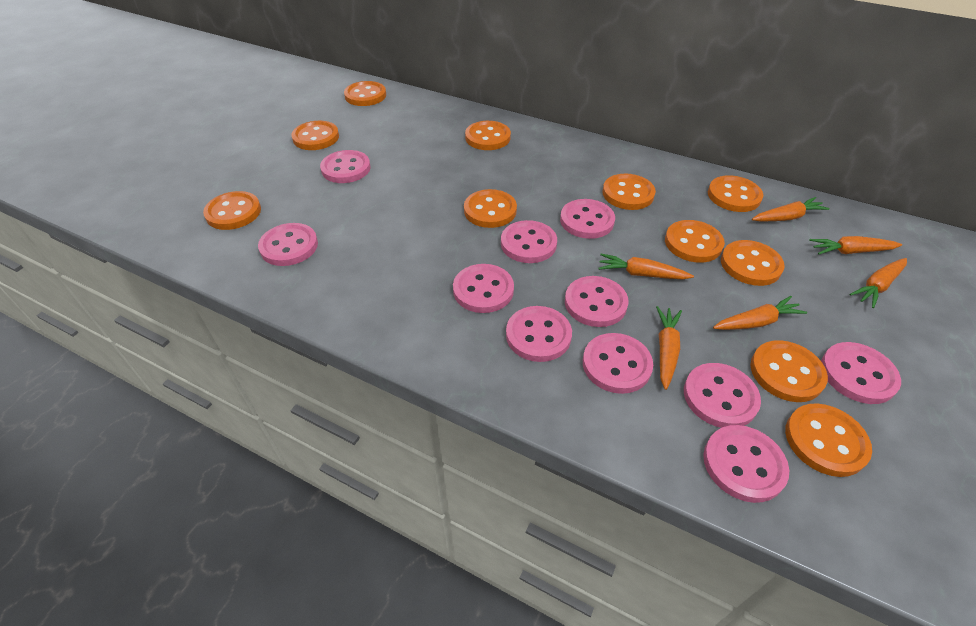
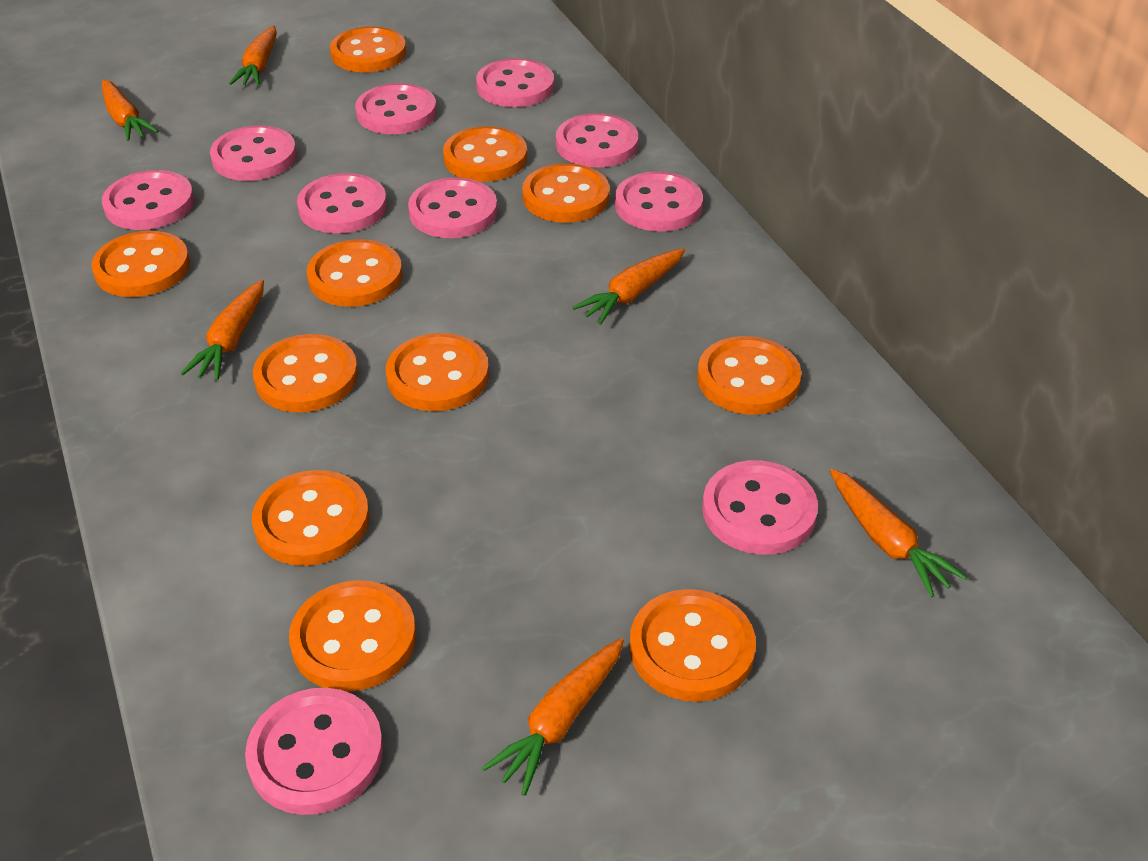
pink button: [258,223,318,266] [320,150,371,183] [453,264,514,313] [501,220,557,263] [506,306,572,362] [560,199,615,239] [565,276,629,327] [583,333,653,394] [684,363,761,428] [703,425,789,503] [821,342,901,404] = 11 -> [102,170,194,230] [210,125,297,181] [245,688,383,815] [297,173,387,233] [355,83,437,134] [408,178,497,238] [476,58,554,107] [556,113,638,167] [615,171,703,232] [702,460,818,554] = 10

